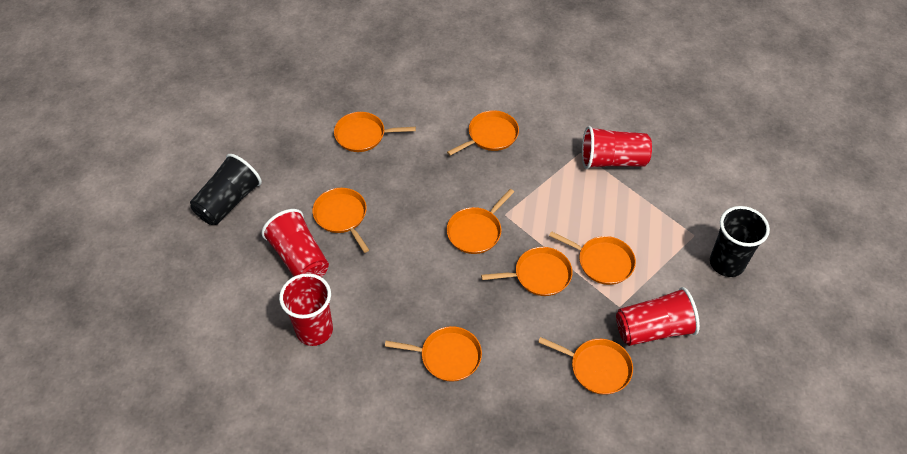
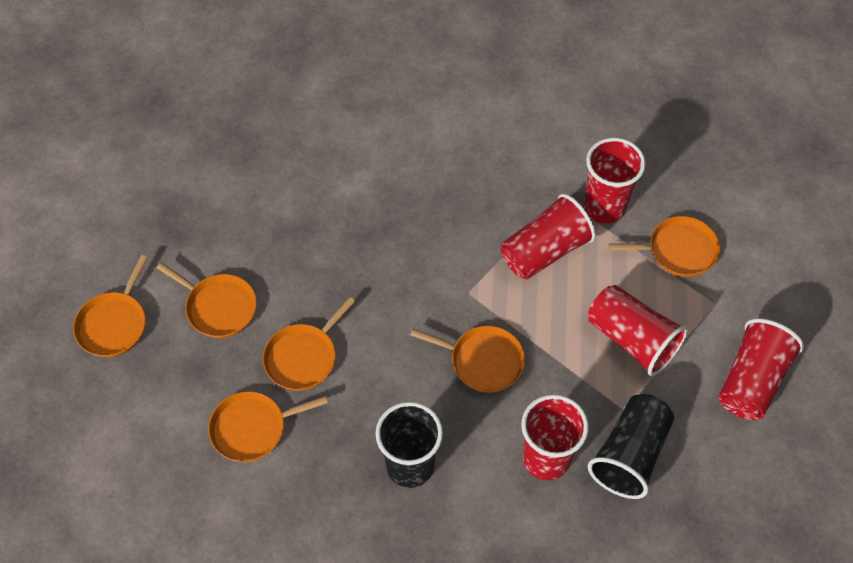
orange pan: [313,188,369,253] [334,112,416,152] [385,326,482,382] [447,110,519,156] [447,189,514,254] [481,247,573,296] [538,337,633,395] [549,231,636,285] = 8 -> [73,255,148,357] [156,262,257,338] [208,391,328,462] [263,297,355,391] [411,326,525,393] [608,216,720,277] = 6
red cup: [261,209,329,277] [279,273,333,346] [582,126,652,169] [616,287,700,346] = 4 -> [501,194,596,280] [521,394,589,481] [584,138,646,224] [588,285,688,376] [719,318,804,420] = 5

